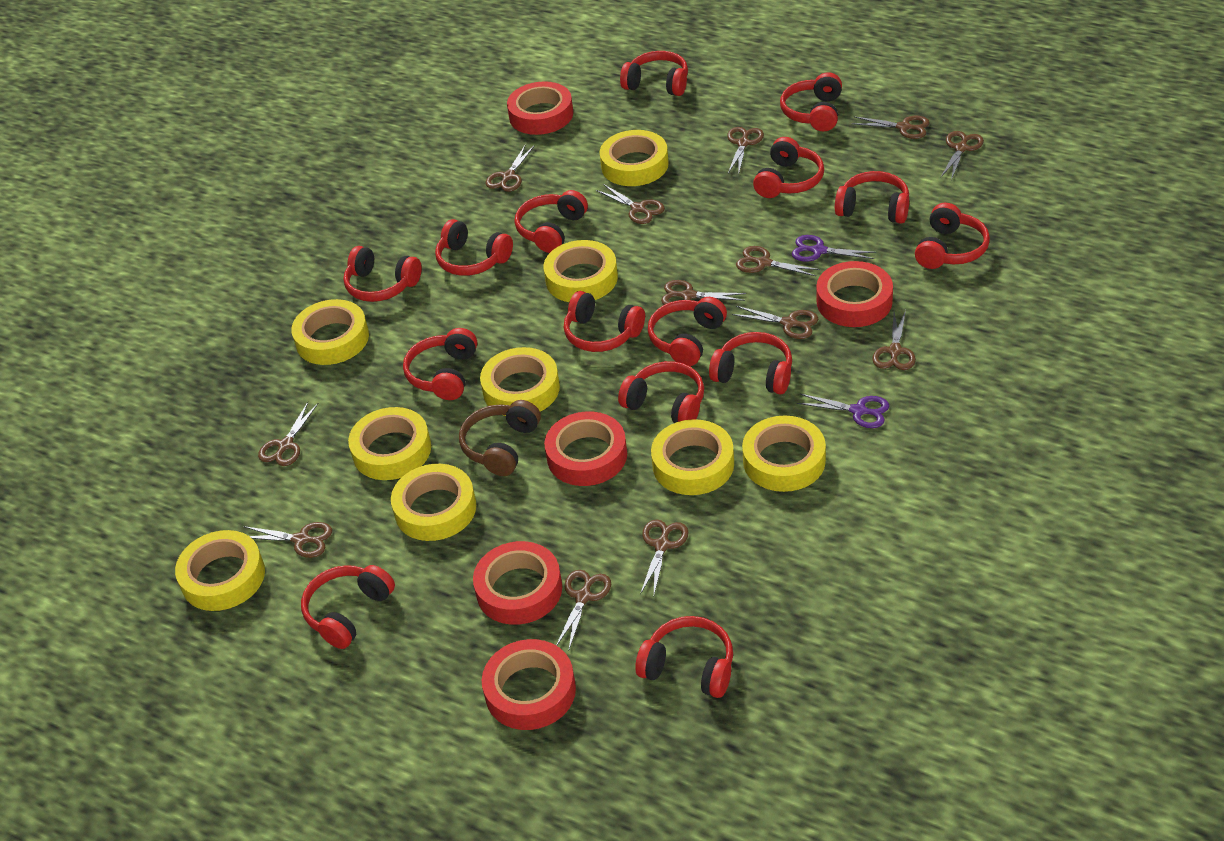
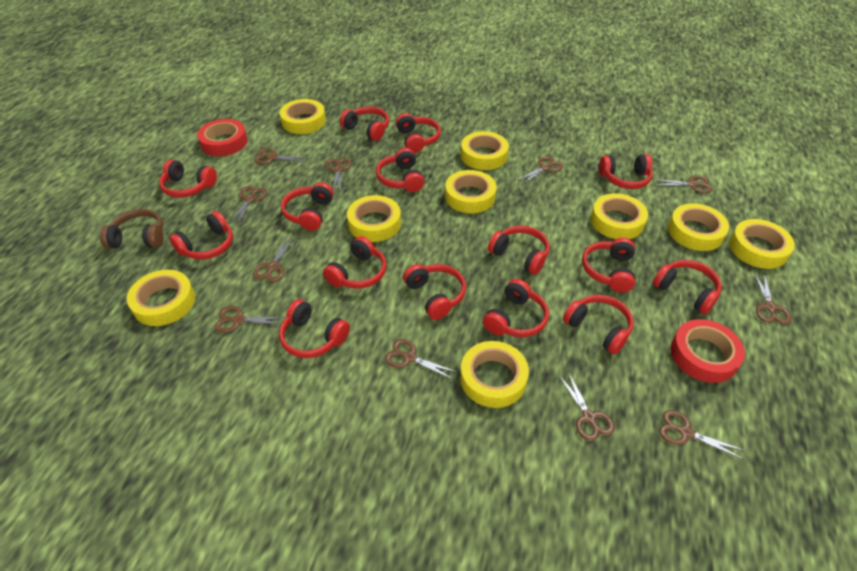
brown scissors: [243,522,332,558] [258,402,318,466] [486,145,535,192] [556,570,611,649] [596,184,665,224] [640,519,688,595] [661,280,746,305] [727,127,764,173] [732,306,818,339] [736,246,820,276] [851,116,930,139] [873,310,916,370] [941,131,984,180] = 13 -> [214,306,286,333] [229,186,267,226] [253,237,295,282] [254,148,306,165] [325,158,351,192] [385,339,457,379] [517,156,563,184] [559,372,615,441] [653,175,712,193] [659,410,745,460] [754,272,792,324] = 11
purple scissors: [792,235,876,262] [797,394,889,428] = 2 -> none = 0
red tape: [473,541,562,625] [482,639,576,730] [507,81,573,135] [544,411,627,486] [816,261,893,327] = 5 -> [197,119,248,156] [671,319,745,383] = 2

